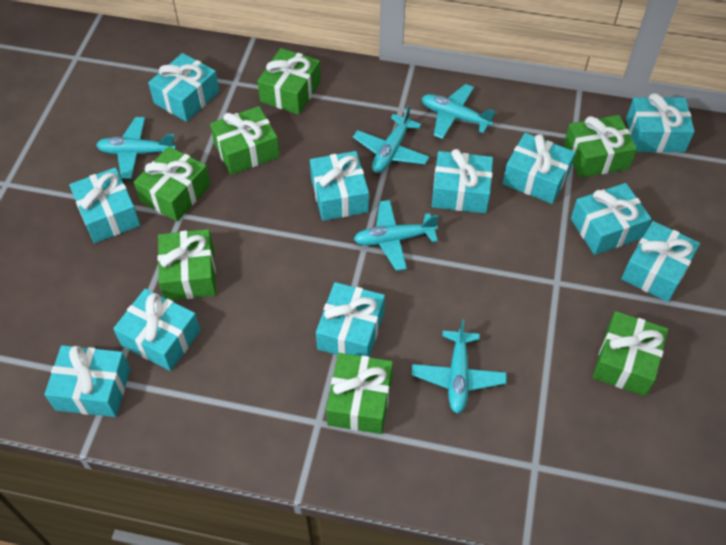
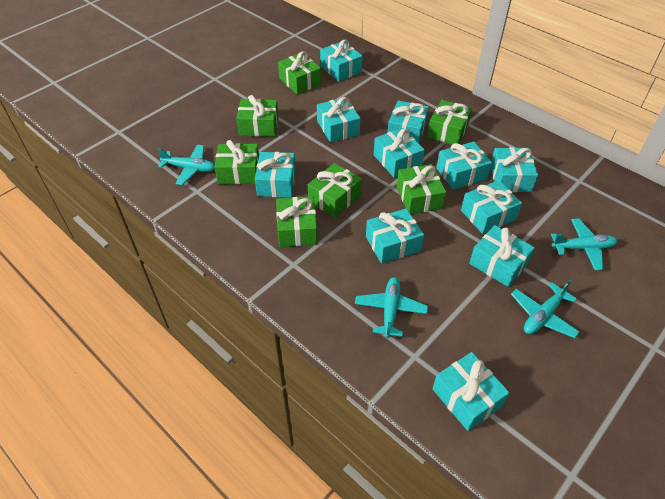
turquoise plane: [96,117,176,179] [353,105,429,173] [354,200,439,271] [412,319,507,414] [422,84,496,139] = 5 -> [157,145,215,185] [355,277,428,338] [511,280,580,338] [551,218,617,270] = 4

